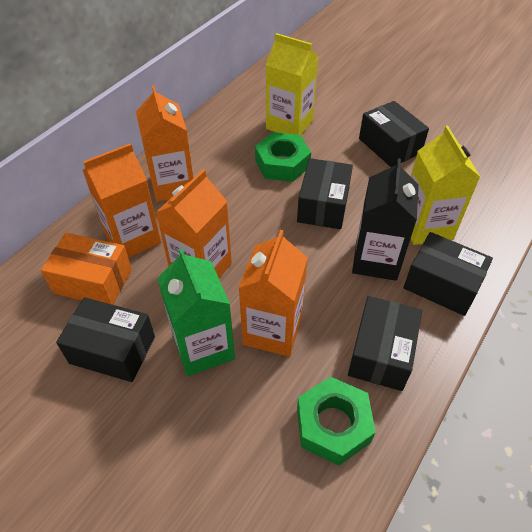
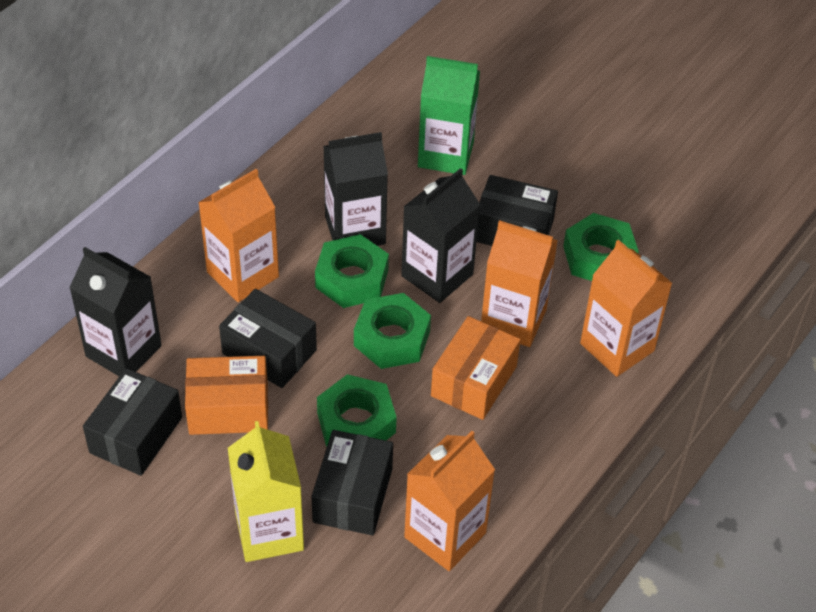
black box: [56,297,155,382] [297,158,353,229] [348,296,422,391] [359,101,429,167] [404,232,493,316] = 5 -> [83,368,182,476] [219,289,317,388] [311,430,393,535] [476,175,558,246] = 4
black carton: [352,158,419,281] = 1 -> [69,247,162,376] [323,132,388,246] [401,168,480,303] = 3
green nut: [255,132,311,182] [297,377,376,465] = 2 -> [315,234,389,308] [317,374,397,447] [354,293,431,369] [563,213,639,281] = 4
orange box: [41,233,132,305] = 1 -> [185,356,268,435] [431,316,521,420] = 2
yellow carton: [266,33,319,135] [411,126,480,245] = 2 -> [228,421,304,562] = 1

